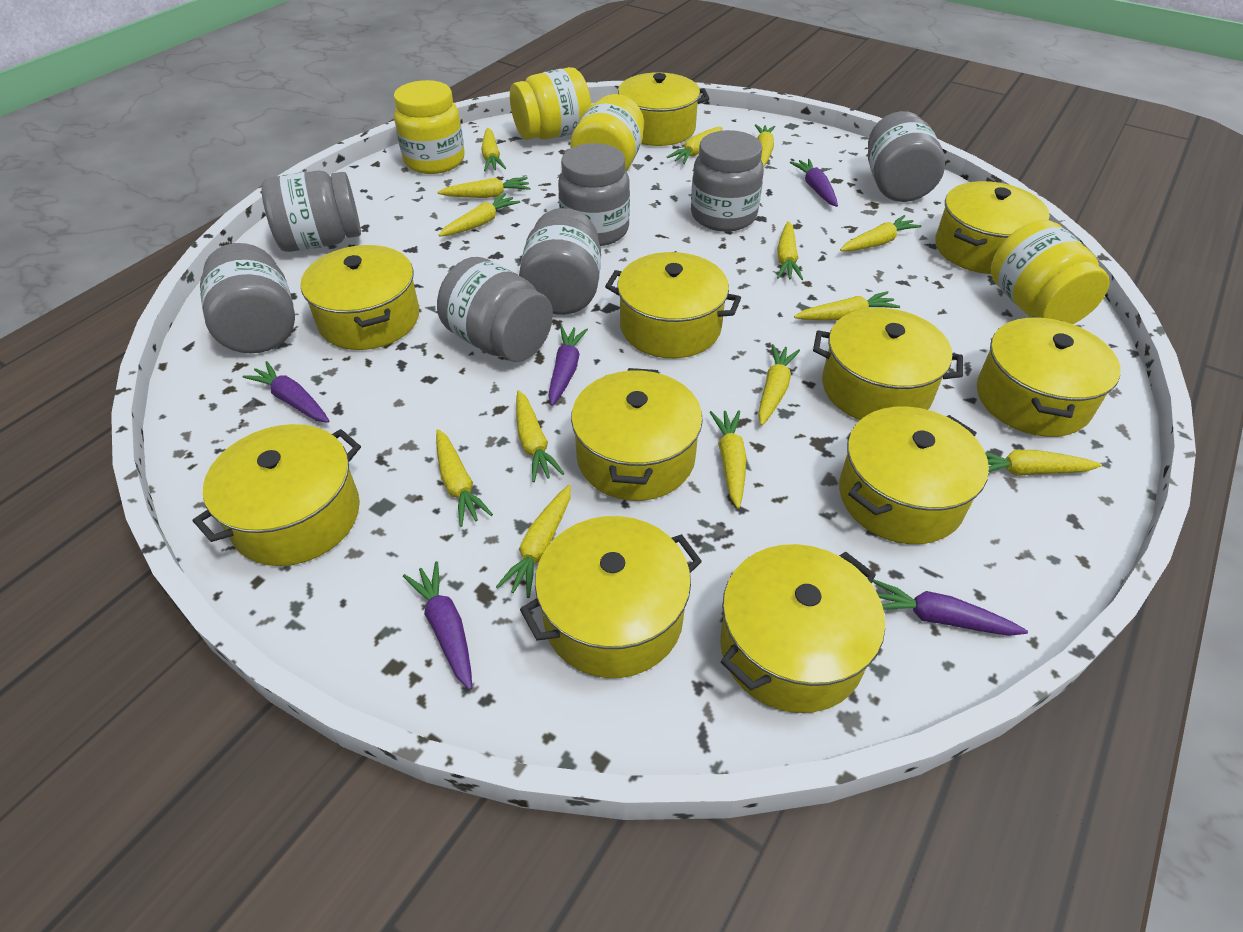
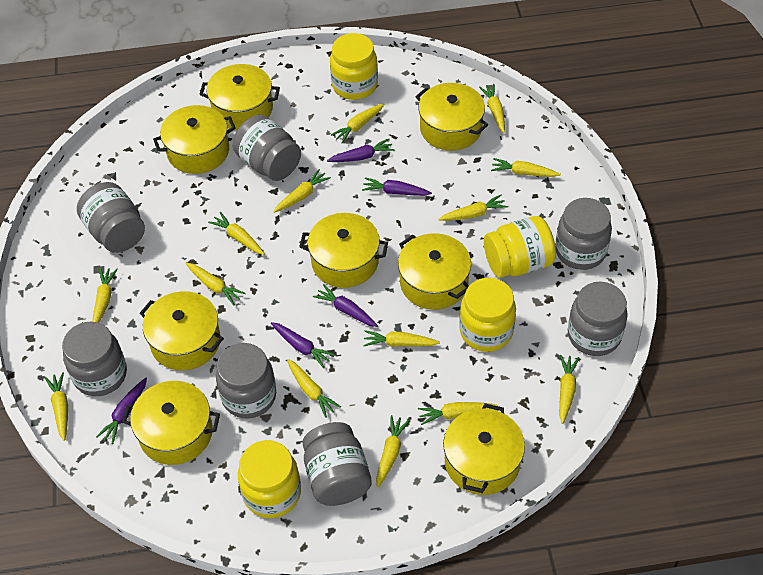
yellow pot: [193,424,361,566] [301,245,419,350] [520,516,702,678] [571,368,703,501] [605,252,741,358] [610,72,709,146] [720,544,885,713] [813,308,963,420] [839,407,989,544] [935,181,1050,274] [977,316,1121,437] = 11 -> [122,381,220,465] [140,291,224,371] [153,105,236,174] [199,64,280,130] [299,213,388,288] [398,233,471,310] [416,83,488,151] [443,403,525,495] = 8

